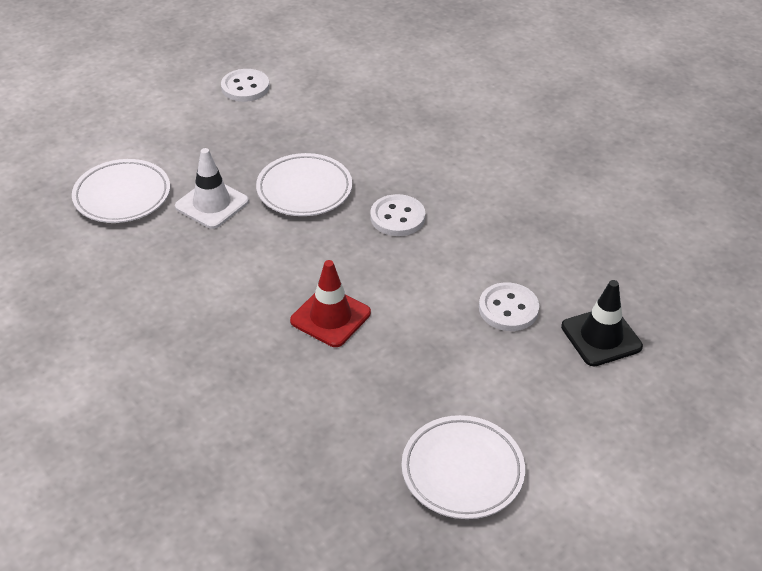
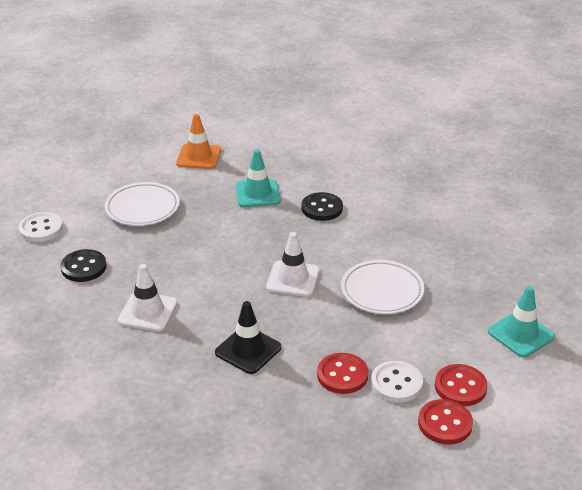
black button: none = 0 -> [60,249,107,282] [301,192,343,221] = 2
orange traffic cone: none = 0 -> [176,114,221,169] = 1
red button: none = 0 -> [317,353,368,394] [418,399,473,445] [435,364,488,406] = 3
red traffic cone: [290,260,371,347] = 1 -> none = 0
turquoise traffic cone: none = 0 -> [236,149,281,207] [488,286,555,357] = 2
white button: [221,69,269,102] [370,194,425,236] [479,282,539,331] = 3 -> [19,212,63,242] [371,361,423,403] = 2
white plate: [72,159,170,223] [256,153,352,216] [402,415,525,519] = 3 -> [105,182,180,226] [341,260,424,314] = 2
white traffic cone: [175,148,249,229] = 1 -> [118,264,178,331] [266,232,320,297] = 2

